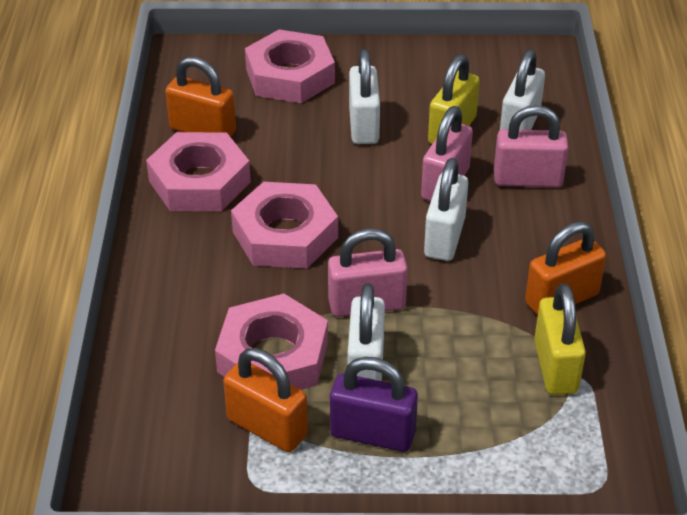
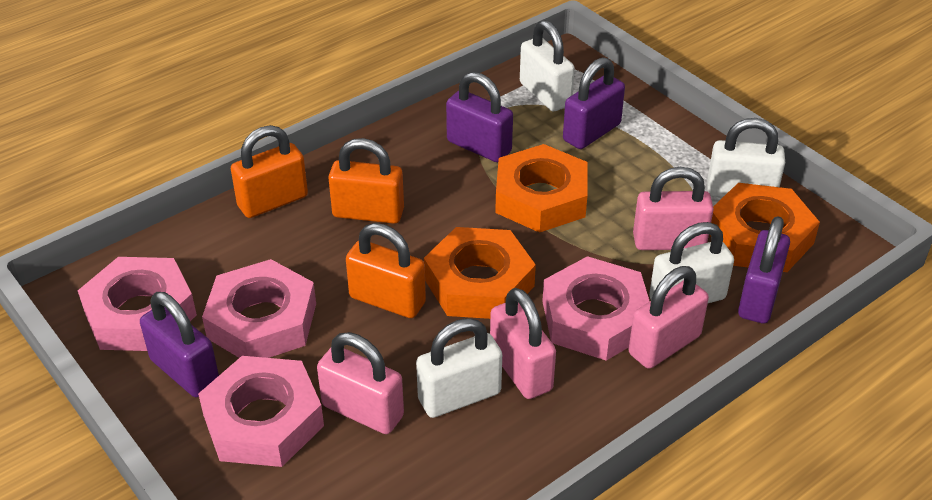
orange nut: none = 0 -> [424,227,536,319] [495,144,588,233] [710,183,820,272] = 3
pink padlock: [328,228,408,317] [421,106,473,201] [494,105,569,187] = 3 -> [317,332,404,434] [490,288,556,399] [629,266,709,369] [633,167,714,250] = 4
purple padlock: [330,357,418,452] = 1 -> [140,292,219,397] [446,72,513,162] [563,57,625,149] [738,216,790,324] = 4
yellow padlock: [428,54,480,144] [534,283,586,395] = 2 -> none = 0

